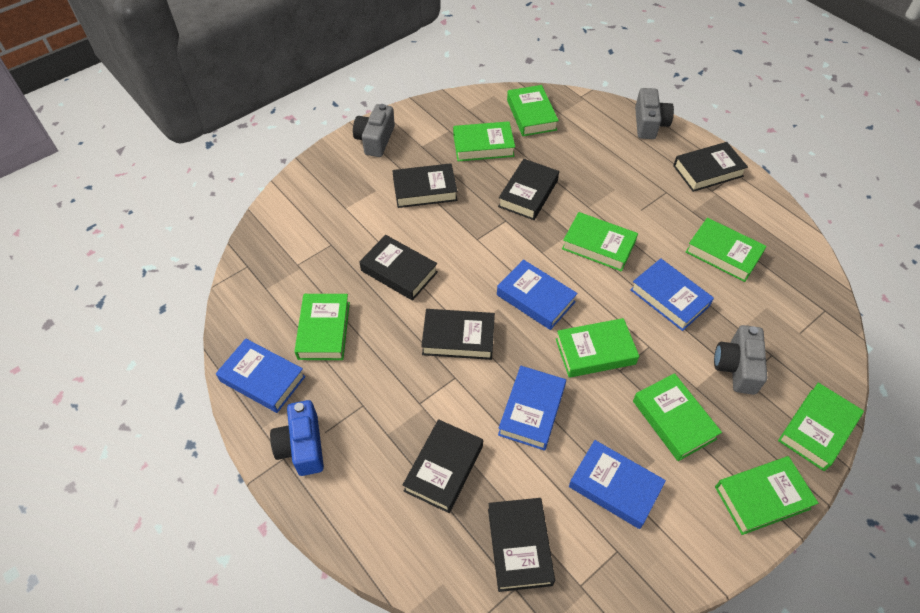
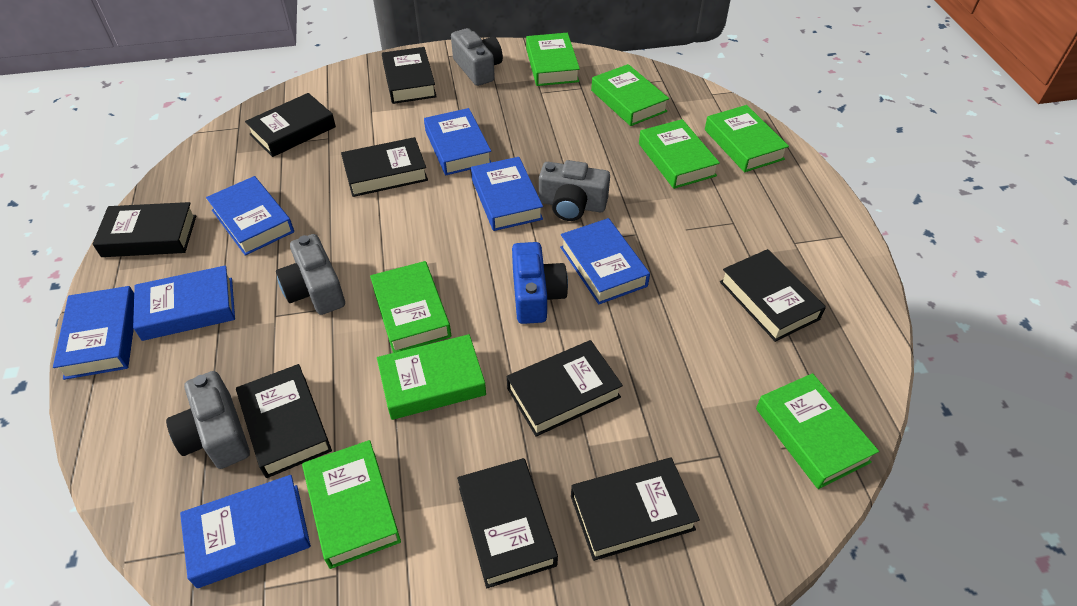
black book: [359,235,438,301] [392,163,457,208] [403,419,483,513] [421,309,495,360] [488,498,555,592] [498,159,559,220] [673,142,748,192] = 7 -> [93,202,196,257] [236,364,332,478] [245,93,336,157] [341,137,428,197] [382,47,437,104] [457,458,558,588] [507,340,623,437] [571,458,700,561] [720,249,826,342] = 9
blue book: [216,338,306,413] [497,259,578,330] [498,366,566,451] [569,440,666,529] [630,258,714,331] = 5 -> [53,286,134,380] [133,265,235,341] [180,475,311,588] [206,176,294,256] [424,108,491,175] [471,157,543,231] [560,218,650,305] = 7
green book: [294,294,350,360] [453,121,515,161] [507,85,559,136] [556,318,639,378] [562,212,638,272] [633,373,722,461] [686,218,767,282] [715,456,818,535] [778,383,864,471] = 9 -> [302,440,401,569] [370,261,451,353] [377,334,486,420] [526,33,580,86] [591,64,669,126] [639,119,720,189] [705,105,789,172] [756,373,879,489] = 8
grey camera: [353,104,395,157] [635,88,674,139] [714,325,767,395] = 3 -> [166,371,250,469] [276,234,345,315] [451,28,503,86] [539,160,610,221] = 4

